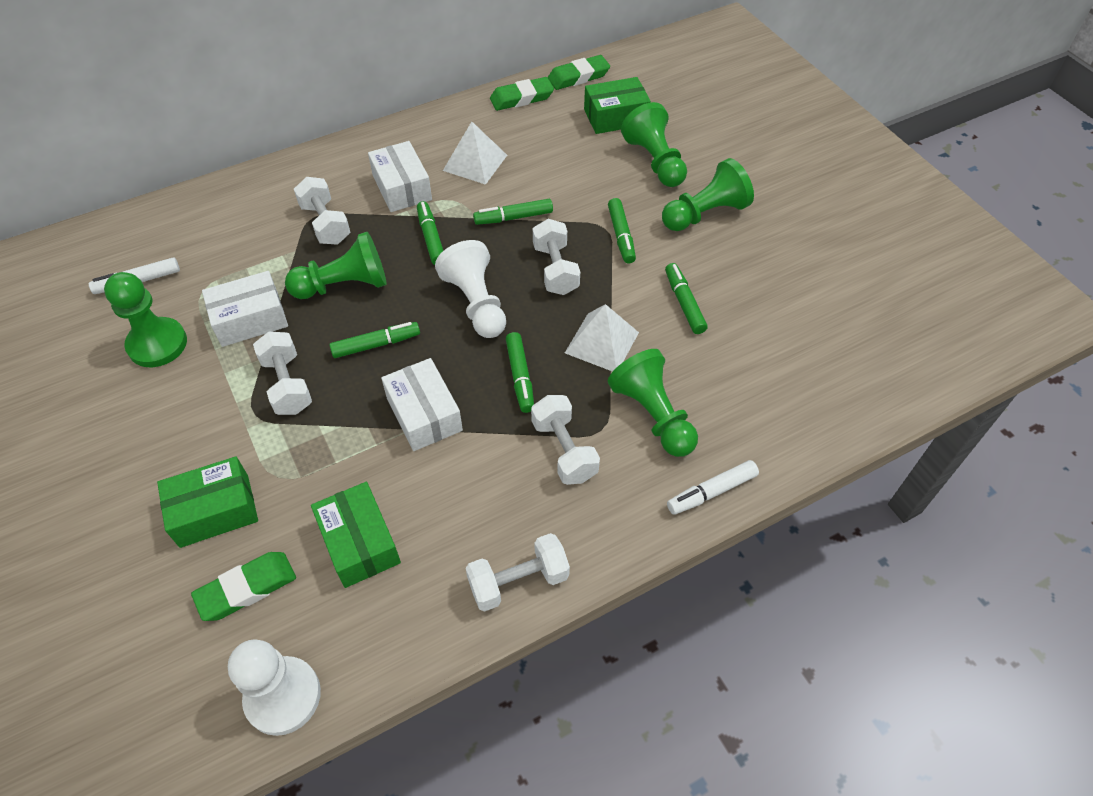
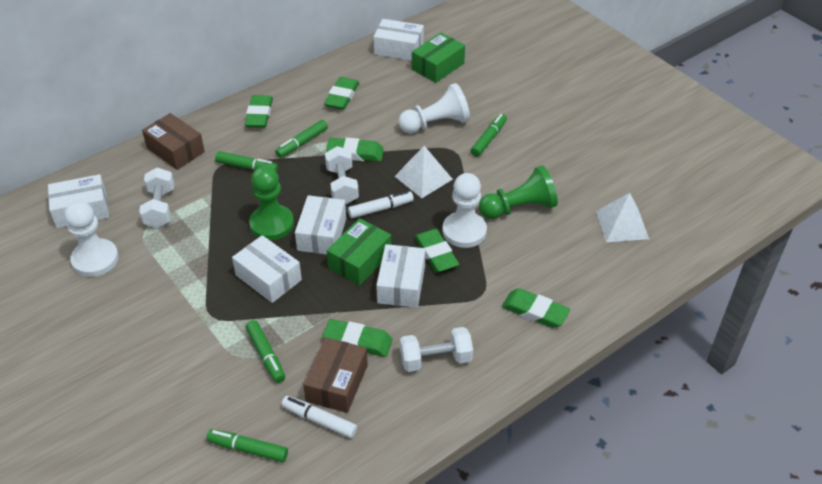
brown box: none = 0 -> [142,113,205,170] [303,337,368,413] = 2
green box: [157,456,258,548] [311,482,401,588] [584,77,651,134] = 3 -> [327,218,391,286] [412,33,465,83] = 2
green eraser: [191,552,296,621] [490,77,554,111] [548,55,610,90] = 3 -> [245,95,273,128] [323,319,393,357] [324,77,359,110] [326,138,384,162] [414,229,459,272] [502,288,570,328] = 6
green marker: [330,322,420,358] [417,201,443,265] [473,199,553,225] [506,332,534,413] [608,198,636,264] [665,263,708,334] = 6 -> [206,429,288,462] [215,151,278,172] [246,320,285,383] [275,120,328,158] [471,114,507,157] = 5
green pawn: [104,272,187,367] [285,232,386,299] [608,349,698,457] [621,102,687,187] [662,158,754,231] = 5 -> [249,166,294,240] [479,165,558,219] = 2
white box: [202,271,288,347] [368,141,432,212] [381,358,463,451] = 3 -> [48,174,109,228] [232,235,302,303] [295,195,346,254] [373,19,424,61] [376,244,425,308] = 5
white dumbbell: [253,331,312,415] [294,177,350,245] [466,533,570,612] [531,395,600,485] [533,219,580,295] = 5 -> [139,168,174,228] [325,146,359,204] [400,327,473,372] = 3
white pawn: [228,639,321,736] [435,240,506,338] = 2 -> [65,201,119,277] [398,83,470,133] [442,173,487,248] = 3

